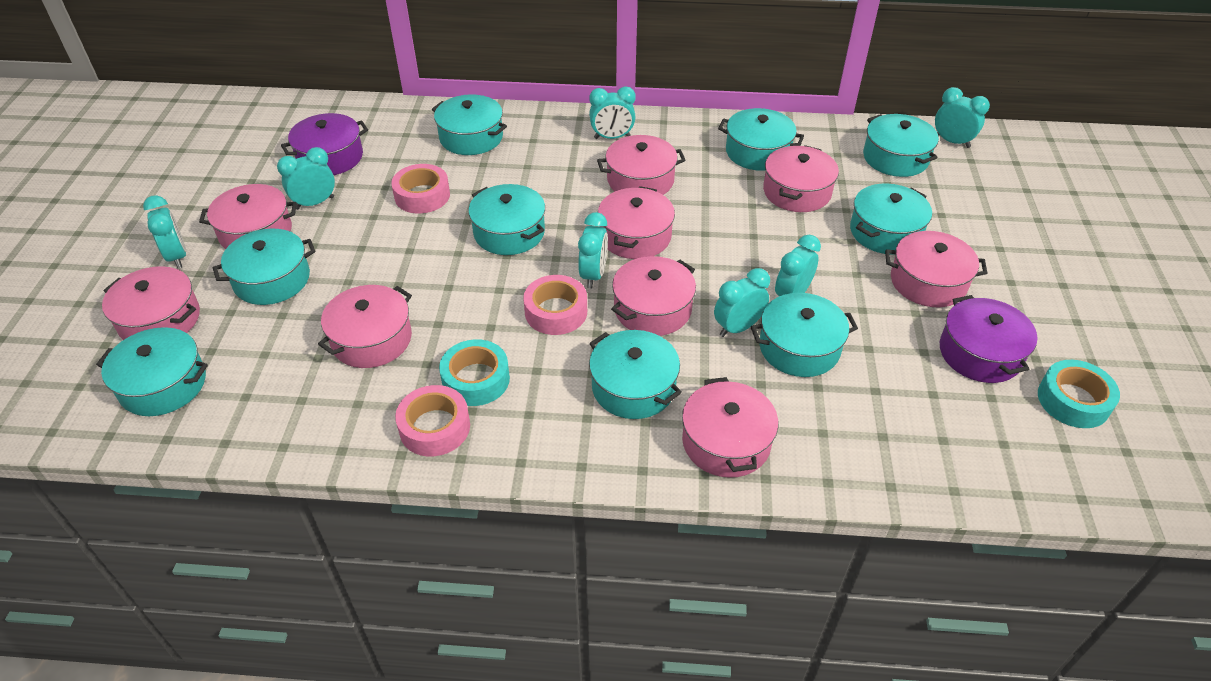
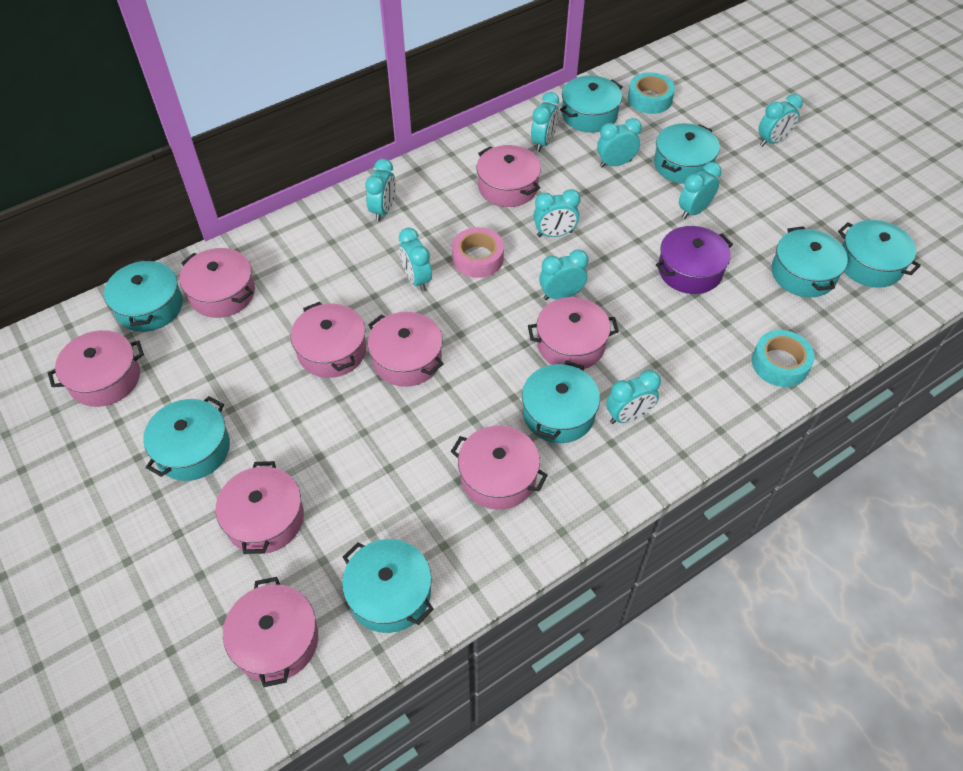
pink tape: [391,164,450,214] [395,385,470,456] [523,275,587,335] = 3 -> [452,227,504,278] = 1
purple pot: [281,113,368,175] [940,295,1038,383] = 2 -> [656,226,733,294] = 1
turquoise clock: [143,195,186,268] [277,147,335,209] [578,212,608,288] [589,86,636,139] [714,268,770,337] [775,235,821,296] [935,87,990,148] = 7 -> [365,159,396,221] [399,228,432,292] [531,92,559,152] [533,189,580,237] [539,250,588,300] [597,118,642,168] [606,370,661,424] [679,162,721,219] [758,94,803,147] = 9
turquoise pot: [96,327,208,416] [213,229,315,305] [432,94,507,155] [468,184,545,255] [589,330,682,419] [718,108,804,171] [751,293,858,377] [850,183,932,255] [863,114,939,177] = 9 -> [104,258,183,332] [143,396,230,481] [342,539,434,633] [522,360,600,443] [560,76,622,132] [654,123,720,184] [772,226,848,297] [838,220,921,288] = 8

